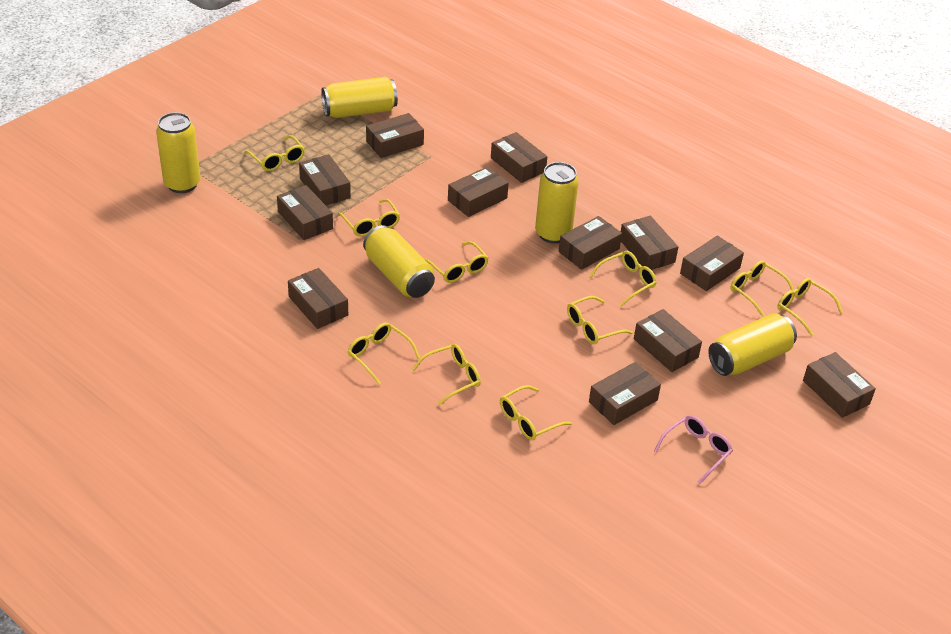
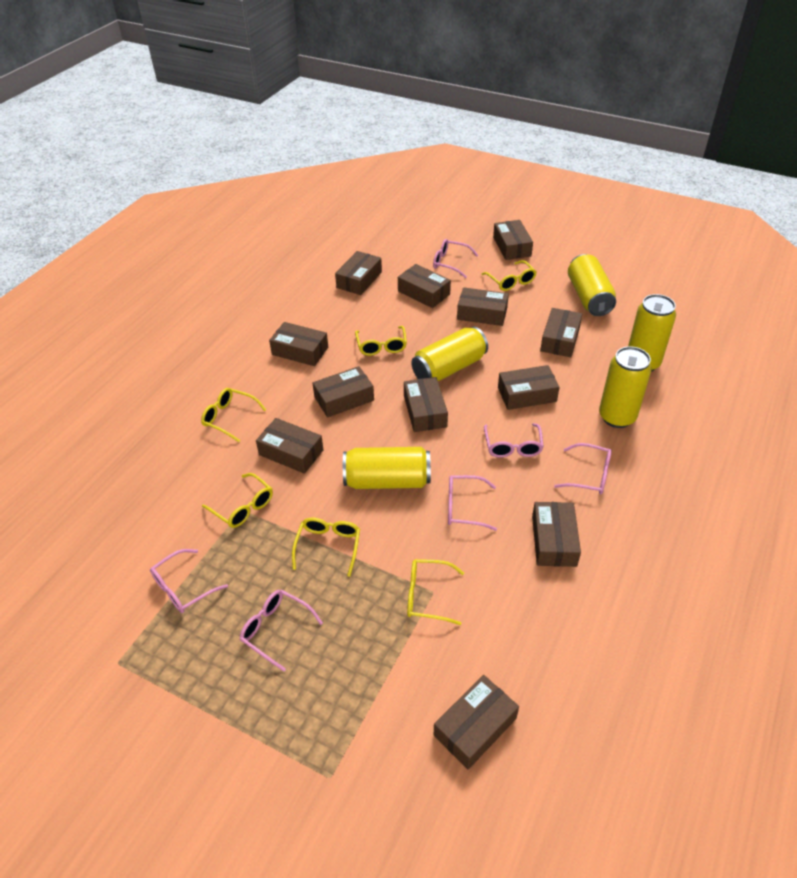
pink glasses: [654,415,733,484] = 1 -> [150,549,228,613] [240,590,323,672] [433,239,479,278] [448,475,497,531] [484,423,544,458] [554,443,612,495] = 6
yellow glasses: [244,135,305,171] [337,199,400,237] [348,322,420,384] [412,344,481,406] [425,241,489,283] [500,385,572,440] [567,296,633,344] [589,251,657,306] [730,260,794,317] [777,278,843,336] = 10 -> [201,388,266,442] [202,473,273,528] [292,518,360,577] [355,326,407,356] [407,559,464,625] [481,260,537,291] = 6

